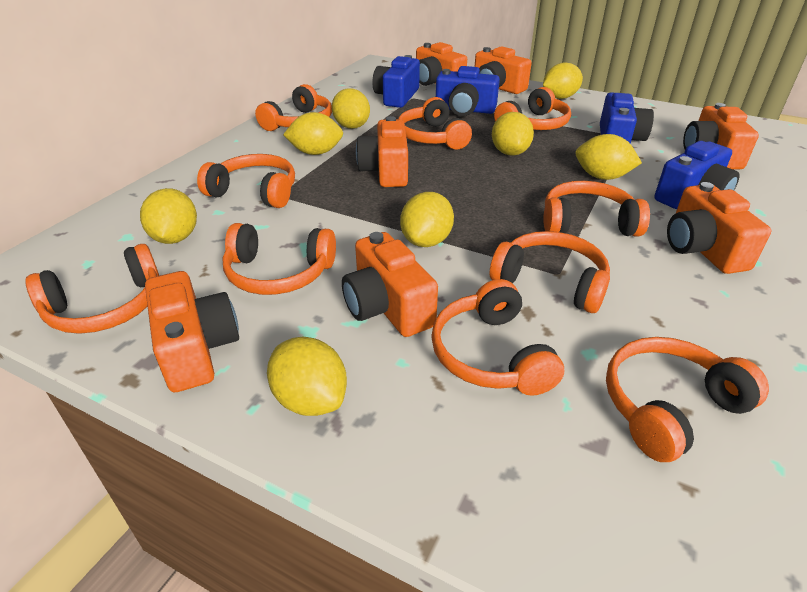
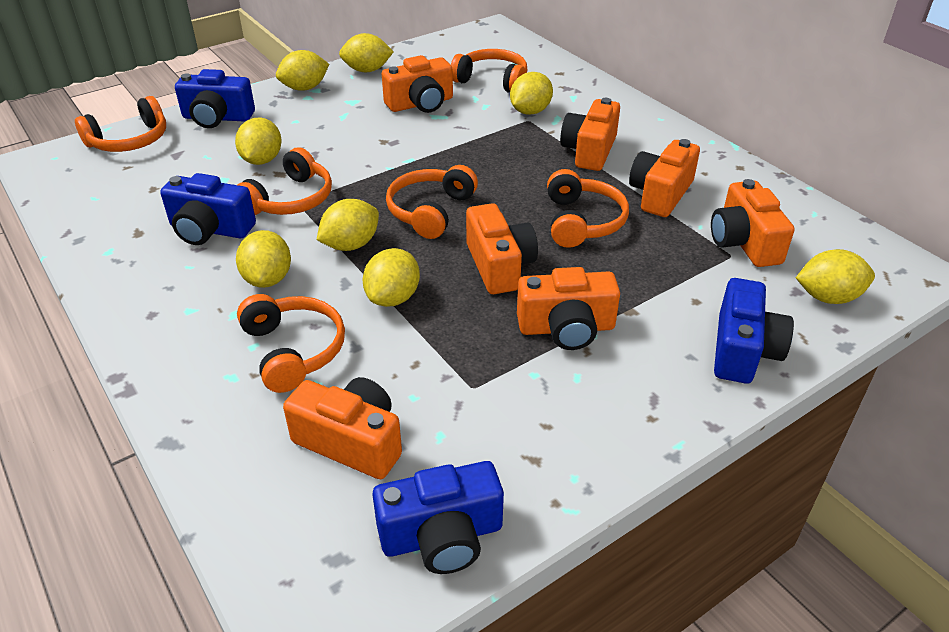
orange headphones: [26,244,159,334] [197,154,295,208] [222,223,336,295] [255,84,332,131] [398,97,472,149] [431,279,564,396] [490,231,610,313] [494,87,571,130] [544,181,650,237] [606,337,769,462] = 10 -> [75,96,166,152] [237,294,345,393] [238,147,332,215] [386,165,478,239] [451,49,527,92] [547,169,629,248] = 6

